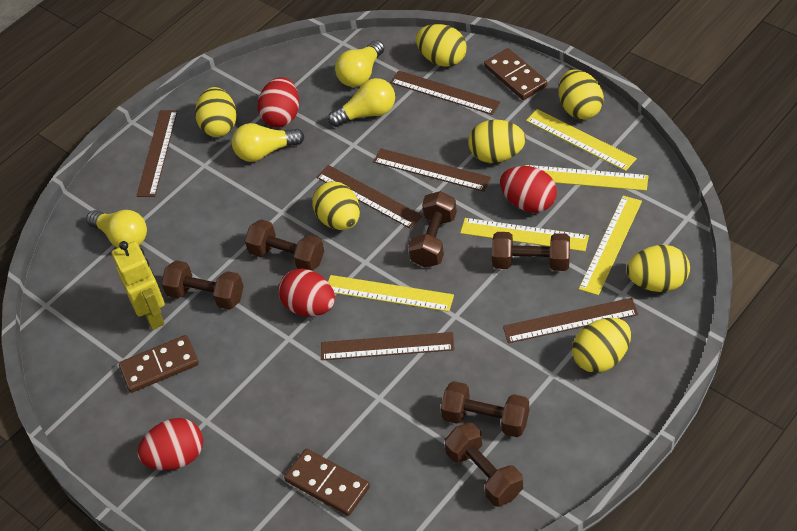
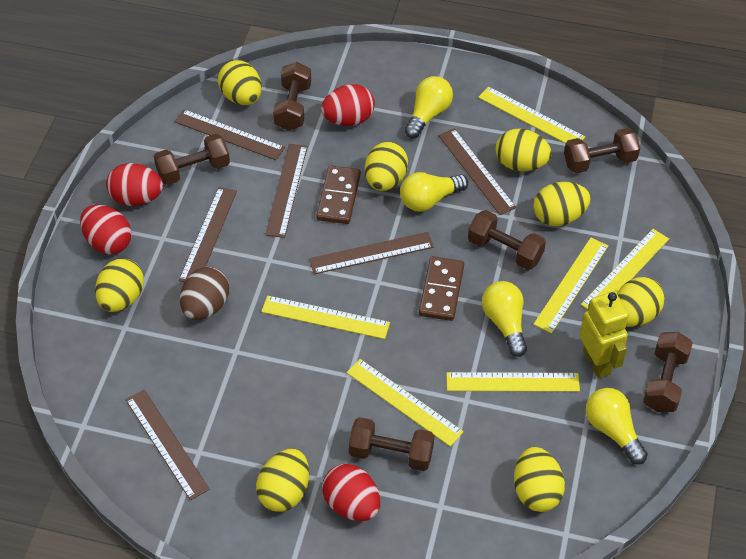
brown domino: [119,335,199,393] [284,448,370,516] [484,48,548,100] = 3 -> [316,165,361,224] [419,256,464,321] = 2
brown egg: none = 0 -> [180,267,229,320] = 1
yellow egg: [195,87,237,137] [312,181,360,230] [416,24,467,67] [468,120,526,163] [559,70,604,119] [572,318,631,373] [627,245,690,292] = 7 -> [95,259,144,312] [218,60,262,105] [256,449,309,512] [365,142,408,191] [496,129,552,171] [514,447,565,512] [533,182,591,226] [617,277,665,327] = 8
yellow ruler: [328,275,454,312] [460,218,589,252] [525,165,648,191] [526,109,637,171] [579,196,642,295] = 5 -> [261,296,390,339] [346,359,464,447] [446,372,580,392] [478,86,585,143] [533,238,608,333] [581,229,669,309] = 6

